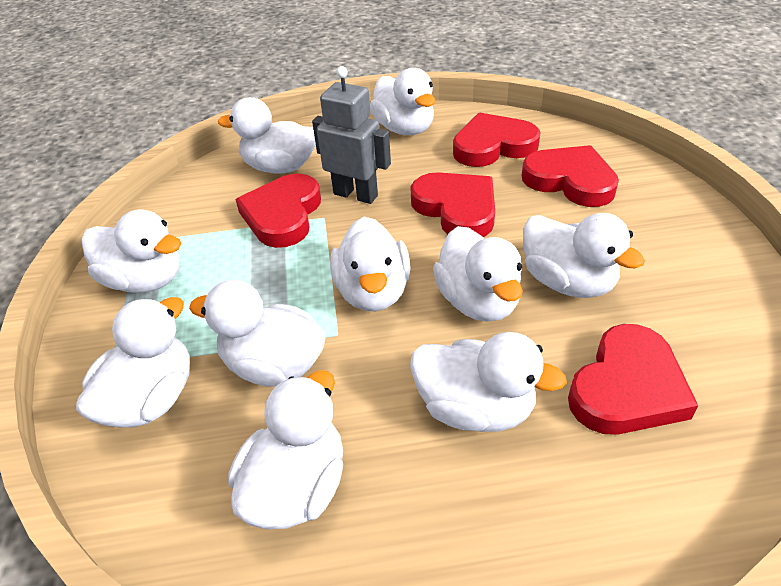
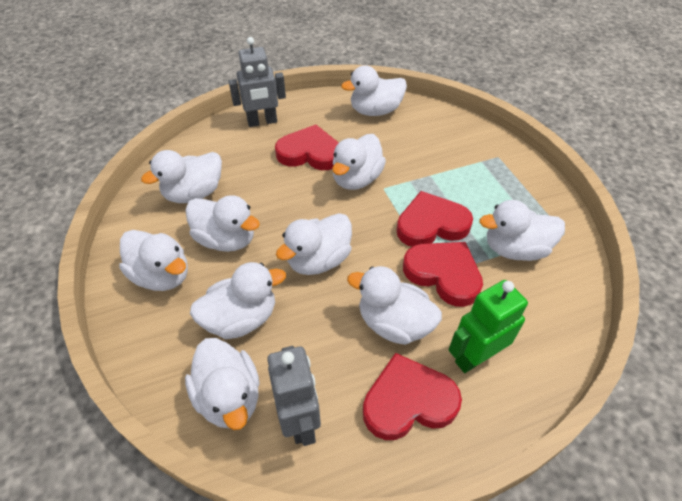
green robot: none = 0 -> [448,280,528,373] = 1
grey robot: [312,66,391,204] = 1 -> [229,37,286,127] [267,346,321,446] = 2
red heart: [235,174,321,248] [410,172,495,237] [453,112,541,167] [521,145,619,207] [568,324,698,435] = 5 -> [275,125,339,170] [363,353,462,440] [397,191,473,247] [403,242,483,307] = 4

